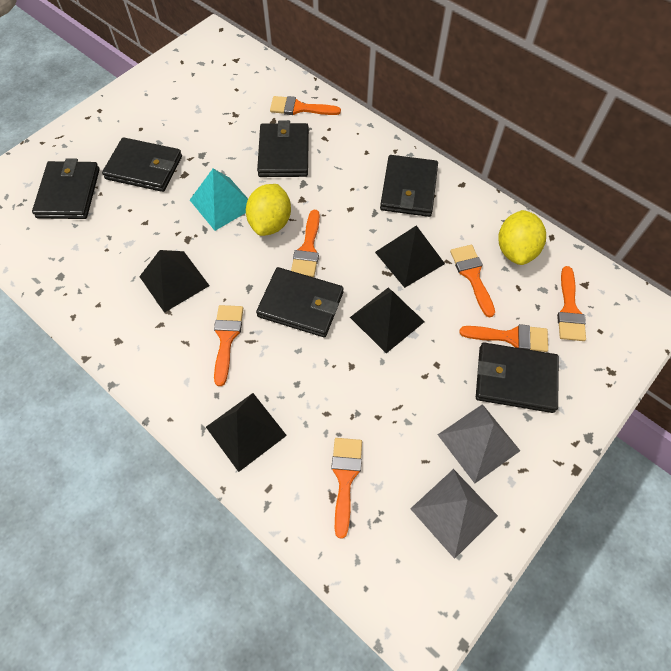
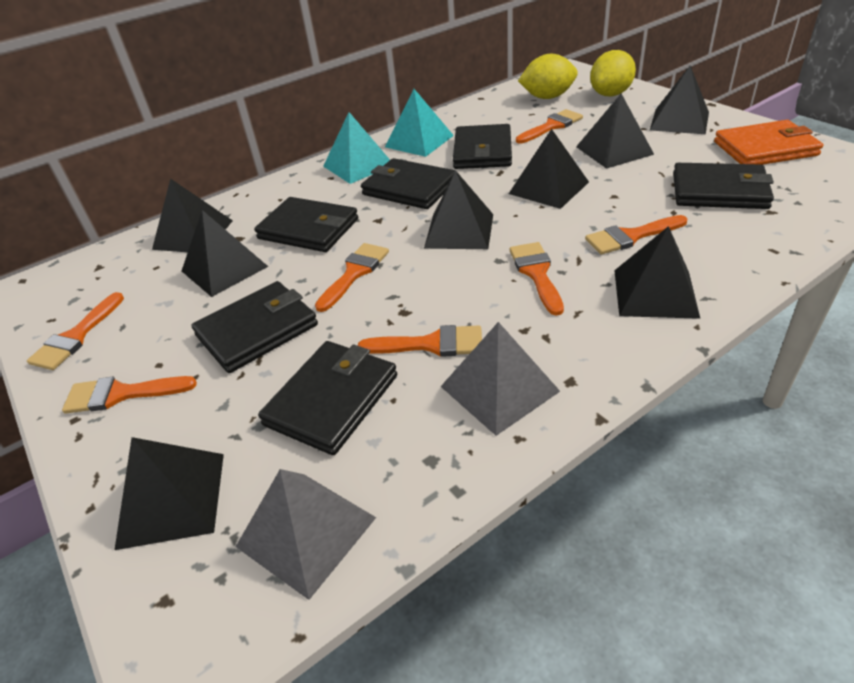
black pyramid: [139,250,210,313] [206,393,287,472] [350,288,425,353] [375,225,445,288] = 4 -> [115,437,224,550] [152,178,233,252] [182,210,268,297] [424,171,493,249] [509,129,589,209] [576,94,654,169] [614,226,701,319] [650,66,709,134] = 8
orange wallet: none = 0 -> [714,120,823,165] = 1
turquoise pyramid: [190,169,248,231] = 1 -> [323,112,390,184] [385,89,454,157] = 2

